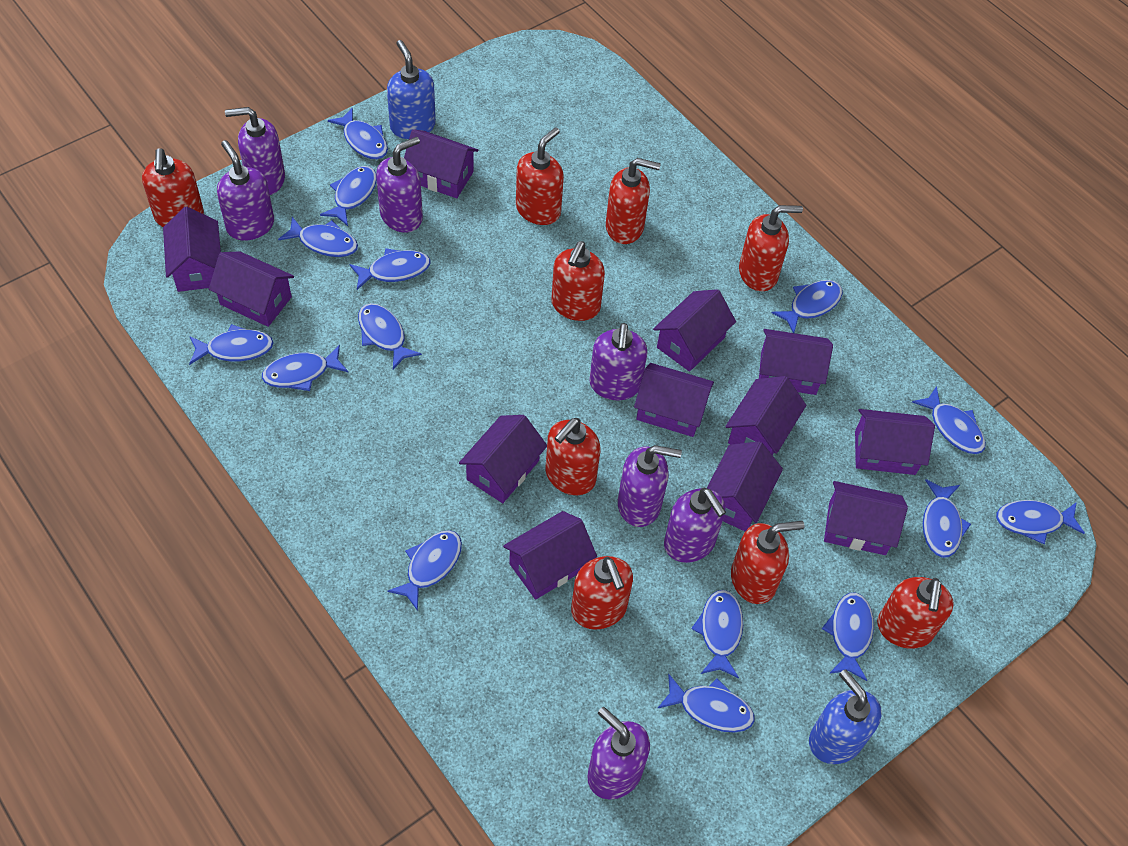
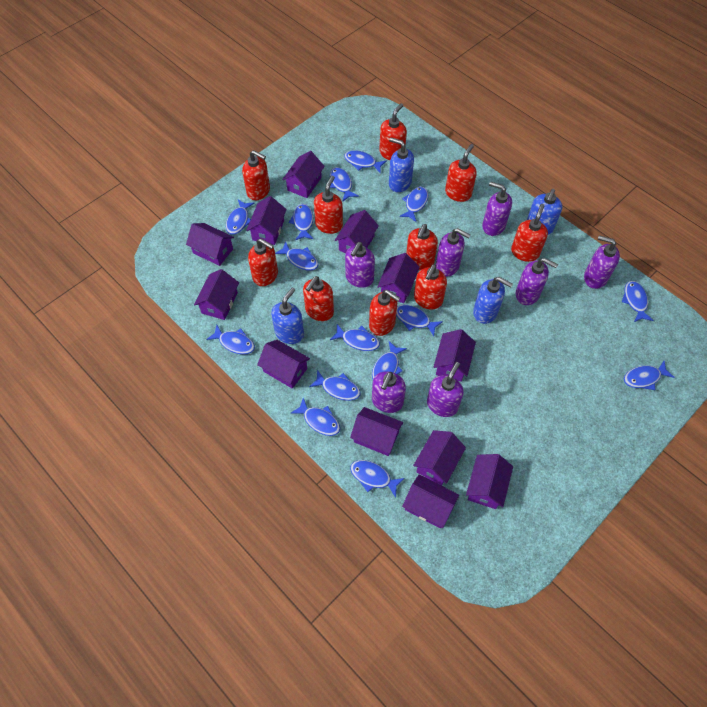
blue soap dispenser: [387,40,436,139] [809,669,882,764] = 2 -> [271,287,304,344] [389,137,414,192] [473,277,513,324] [527,189,562,235] = 4
red soap dispenser: [142,148,204,227] [516,127,564,225] [546,418,600,495] [551,241,605,321] [571,556,633,630] [606,158,661,244] [731,521,805,604] [739,205,803,291] [877,577,954,649] = 9 -> [242,150,270,200] [248,238,278,286] [303,276,334,321] [314,176,343,234] [369,290,400,336] [379,103,407,160] [406,224,438,270] [414,264,447,309] [445,144,477,202] [511,204,548,262] = 10

